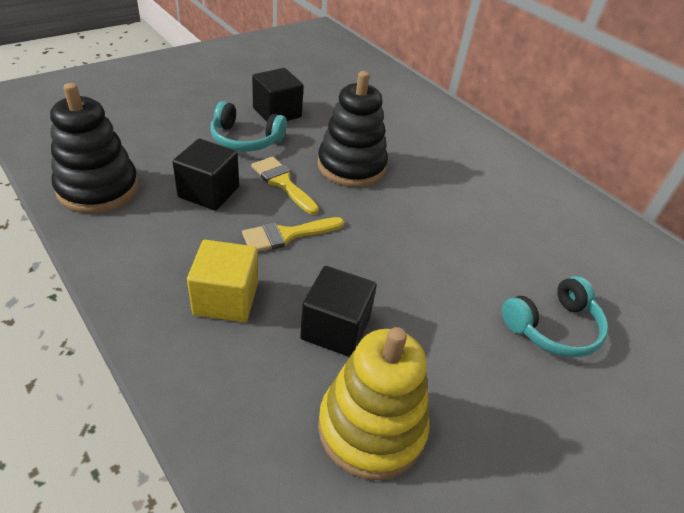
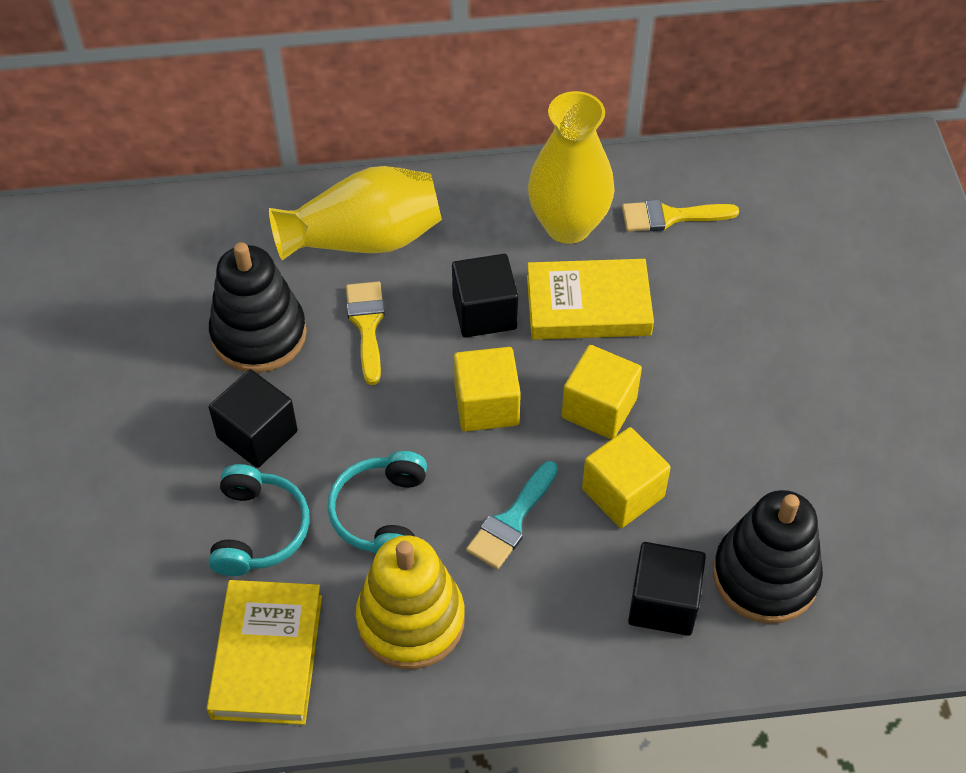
turquoise brush: none = 0 -> [466,461,558,570] = 1
yellow book: none = 0 -> [207,580,322,725] [527,259,654,340] = 2
yellow cube: [187,240,258,322] = 1 -> [454,347,521,432] [562,345,642,439] [582,427,671,528] = 3
yellow vase: none = 0 -> [269,166,442,260] [528,91,614,244] = 2

